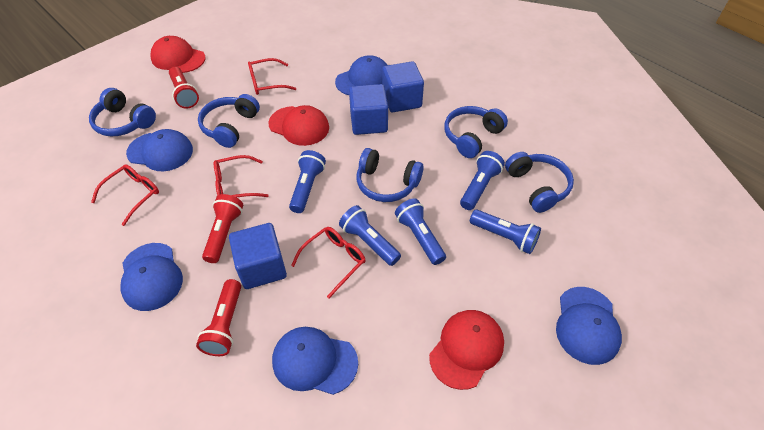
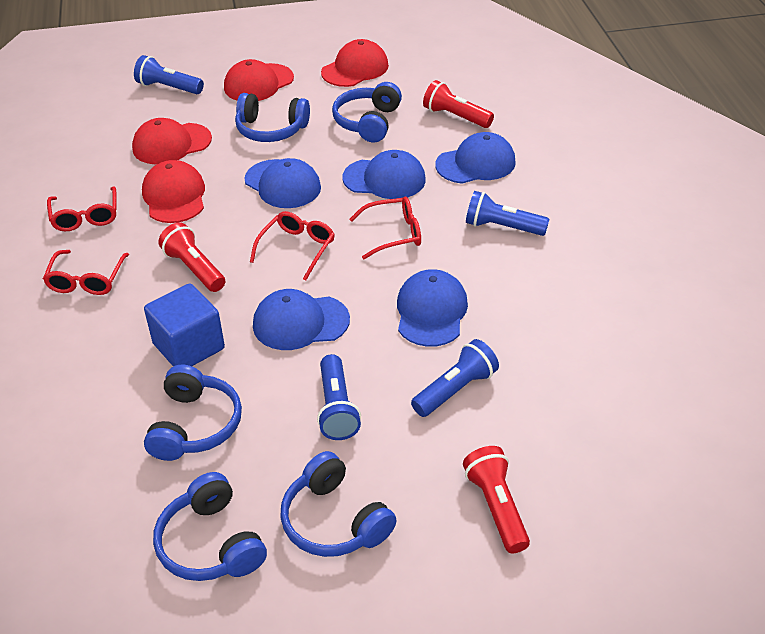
blue cube: [229,223,287,289] [349,84,388,135] [382,61,424,112] = 3 -> [144,283,225,366] = 1
blue flashlight: [289,150,326,213] [339,205,401,266] [395,199,446,265] [460,151,505,210] [470,210,541,254] = 5 -> [134,55,204,94] [317,354,361,440] [411,339,499,417] [466,191,549,236] = 4
red cap: [150,36,206,73] [268,105,329,146] [429,310,504,390] = 3 -> [132,118,212,165] [142,160,205,223] [224,59,294,101] [321,39,389,87] = 4

